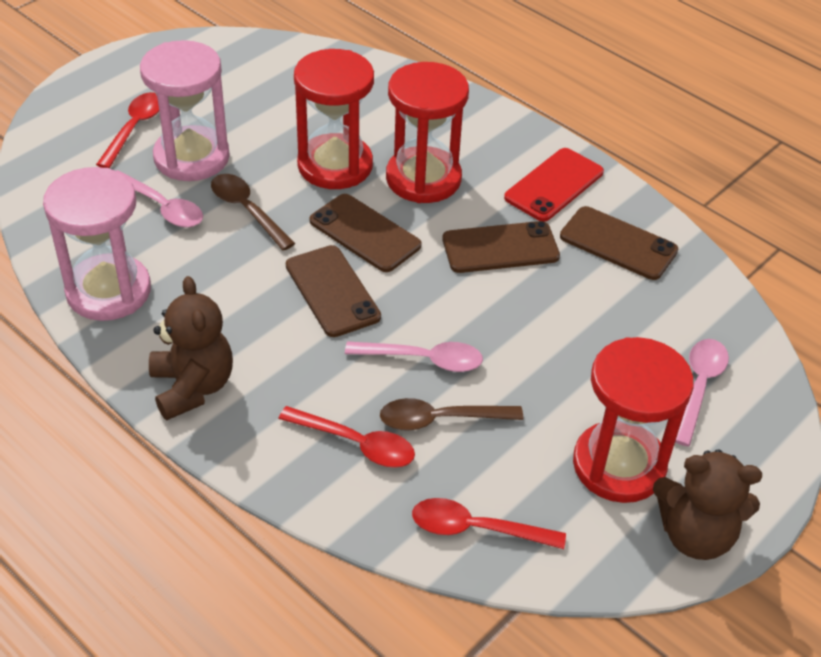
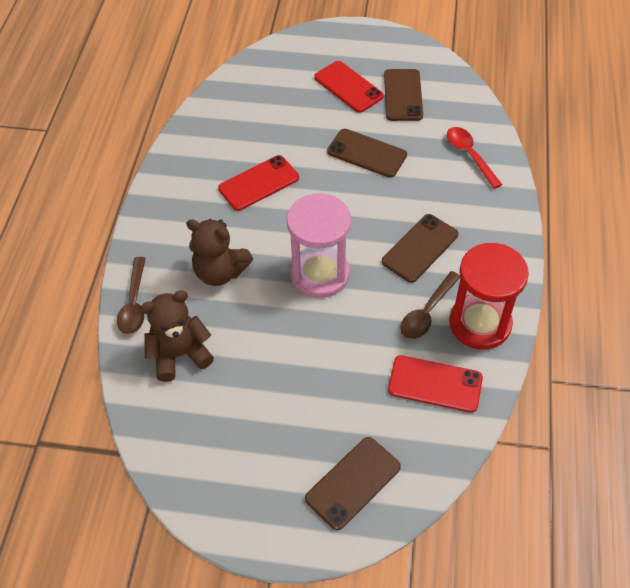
pink hourglass: [43,167,151,321] [140,40,230,181] = 2 -> [287,193,351,298] = 1
pink spoon: [117,170,203,228] [345,341,483,372] [675,339,729,446] = 3 -> none = 0
red hourglass: [294,49,374,189] [386,62,469,203] [573,337,694,503] = 3 -> [449,243,529,349] = 1
red phone: [504,148,604,221] = 1 -> [218,155,299,211] [314,61,384,113] [388,355,483,413] = 3
red spoon: [96,92,159,168] [278,406,415,468] [412,498,566,549] = 3 -> [447,127,502,189] = 1

